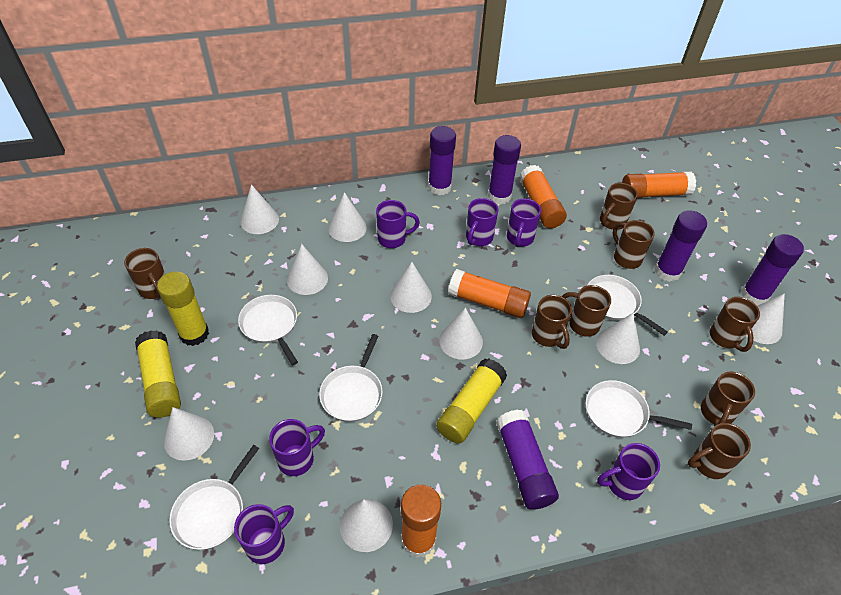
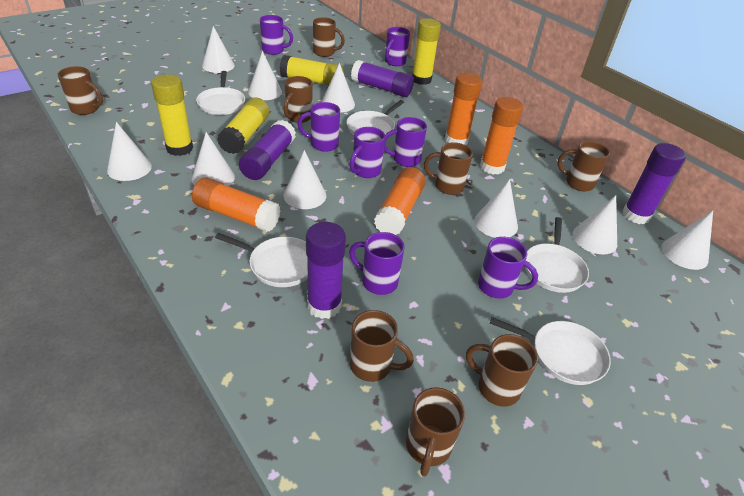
purple glue stick: [428,126,456,195] [488,135,521,205] [496,410,559,510] [655,210,707,282] [741,234,804,306] = 5 -> [239,120,296,180] [306,222,346,319] [351,60,414,97] [622,143,686,224] = 4
purple mug: [234,504,294,564] [269,419,325,476] [376,200,420,248] [466,198,498,246] [507,199,541,247] [597,443,660,500] = 6 -> [260,15,293,55] [297,102,340,152] [349,232,405,295] [350,127,385,178] [384,117,427,167] [385,27,410,66] [478,237,538,299] = 7
yellow glue stick: [135,330,181,418] [157,271,209,346] [436,359,507,443] = 3 -> [151,74,193,156] [217,98,269,154] [280,55,344,86] [412,18,441,85] = 4

